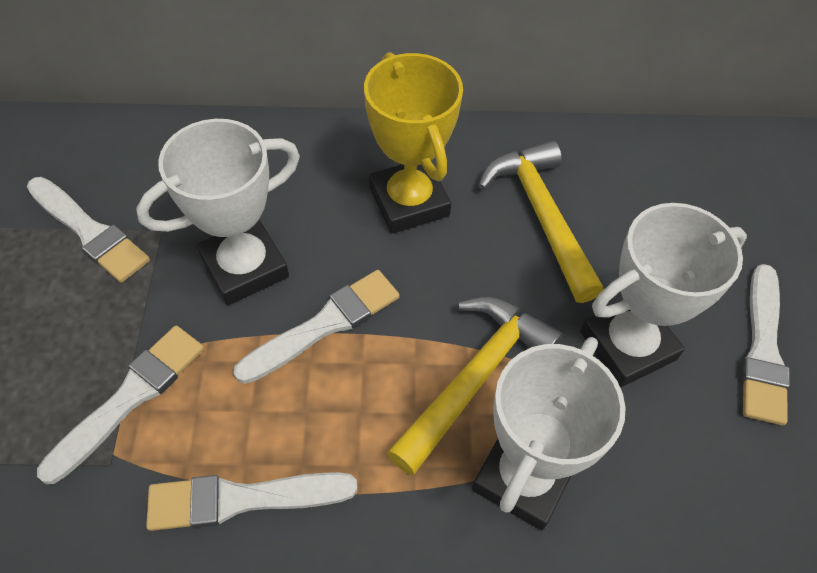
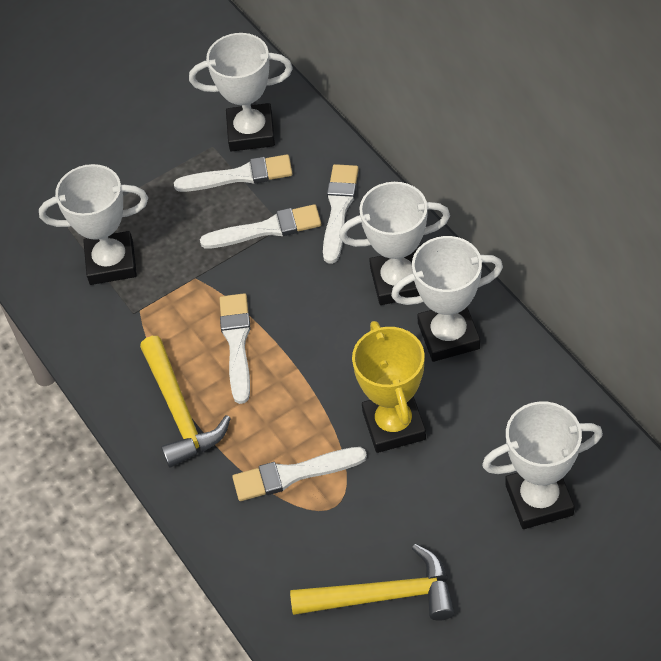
white trophy: [136,119,300,305] [472,337,626,530] [580,203,747,387] = 3 -> [39,164,148,285] [189,33,293,151] [339,182,450,305] [391,236,503,362] [482,401,603,529] = 5

